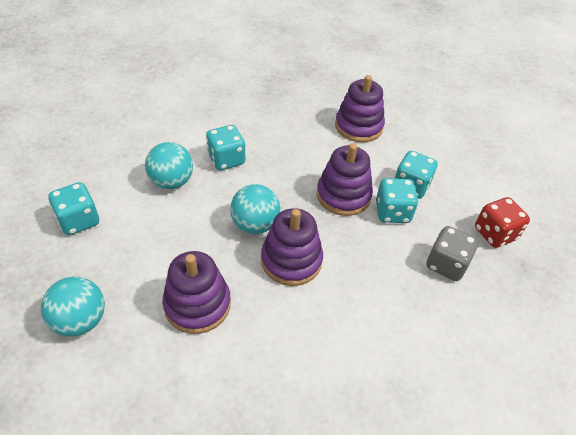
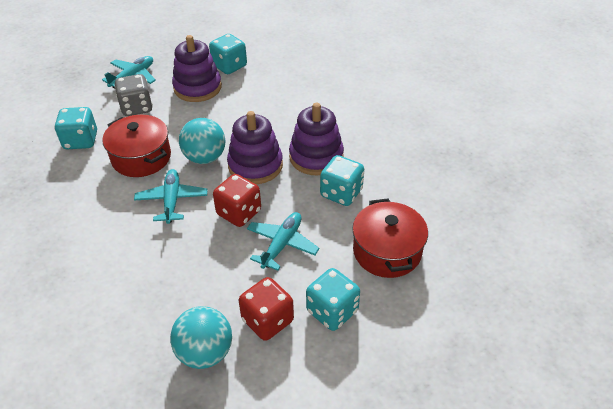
purple stacking toy: [162,251,231,334] [261,208,323,286] [317,143,373,216] [335,75,385,142] = 4 -> [172,35,222,102] [227,111,283,184] [289,103,344,176] = 3
red dice: [475,197,530,248] = 1 -> [213,174,261,227] [239,277,294,341] = 2
red pot: none = 0 -> [102,115,171,177] [352,198,428,278] = 2
turquoise ball: [41,277,105,337] [145,142,193,189] [230,184,280,234] = 3 -> [170,306,232,369] [179,118,225,164] = 2
turquoise plane: none = 0 -> [102,56,156,89] [134,169,207,224] [247,212,319,271] = 3

